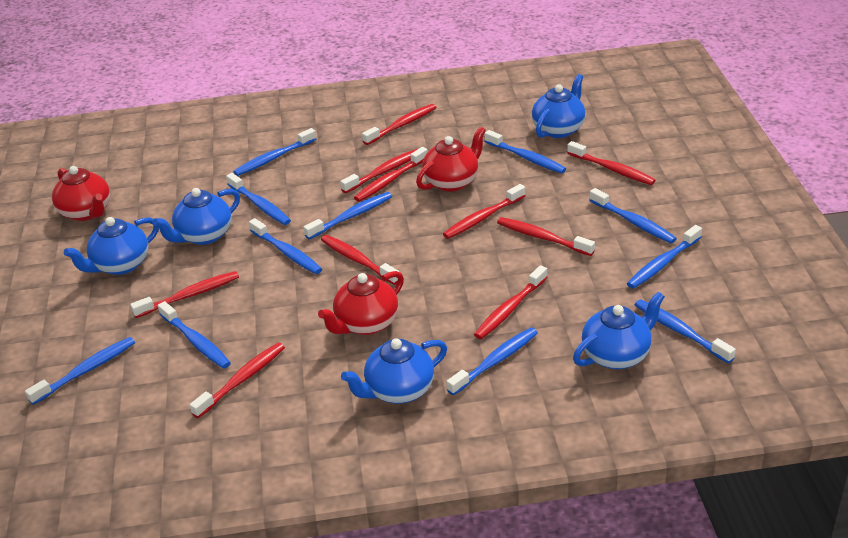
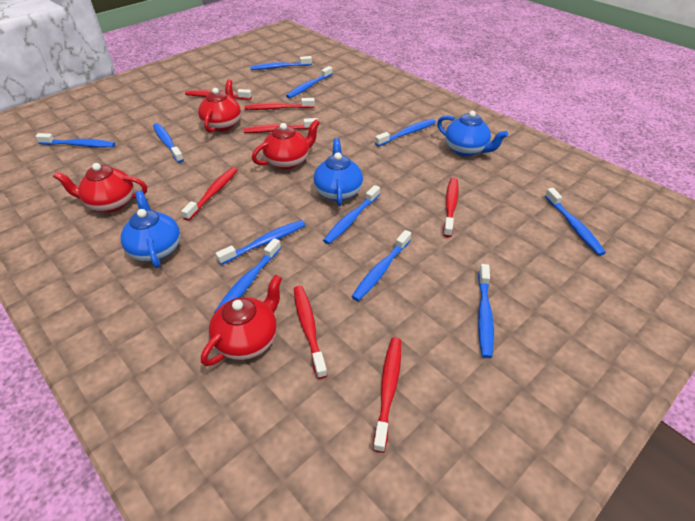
blue teapot: [64,217,159,275] [153,188,240,245] [341,339,447,404] [532,74,585,138] [573,292,665,369] = 5 -> [121,190,180,268] [313,138,363,206] [437,111,508,157] = 3
red teapot: [52,166,110,221] [318,271,404,335] [416,126,486,192] = 3 -> [53,163,147,213] [198,79,241,133] [201,275,282,366] [252,120,320,170] = 4
red toothbrush: [130,271,239,318] [189,342,285,418] [321,235,399,285] [340,149,418,193] [354,147,428,202] [362,104,437,145] [443,184,526,239] [474,265,548,339] [497,217,595,256] [567,141,656,185] = 10 -> [181,167,238,221] [185,89,252,100] [243,118,318,133] [245,98,315,110] [294,286,327,379] [373,338,401,453] [443,178,459,237] = 7

